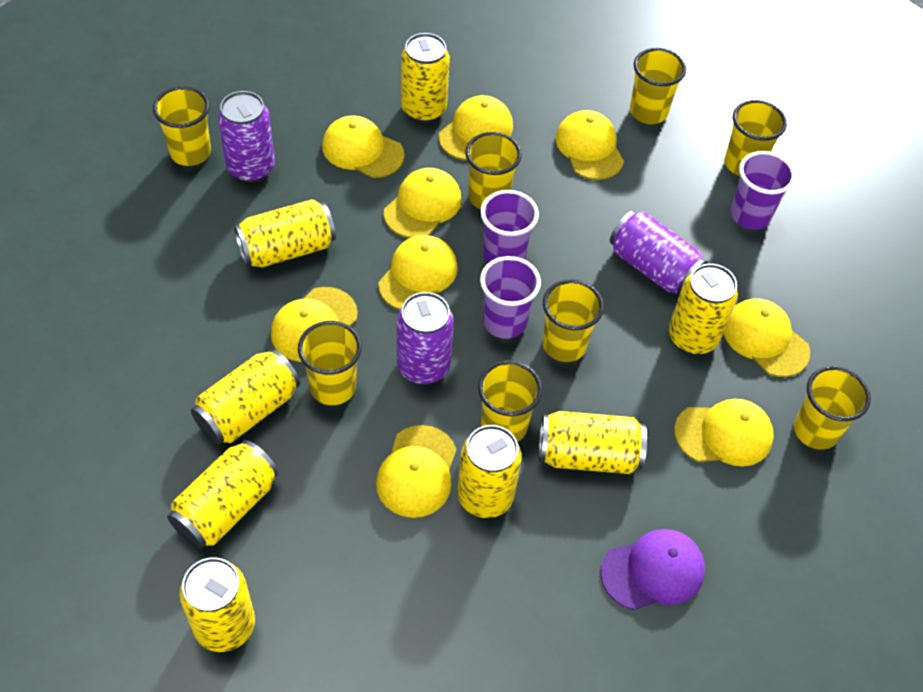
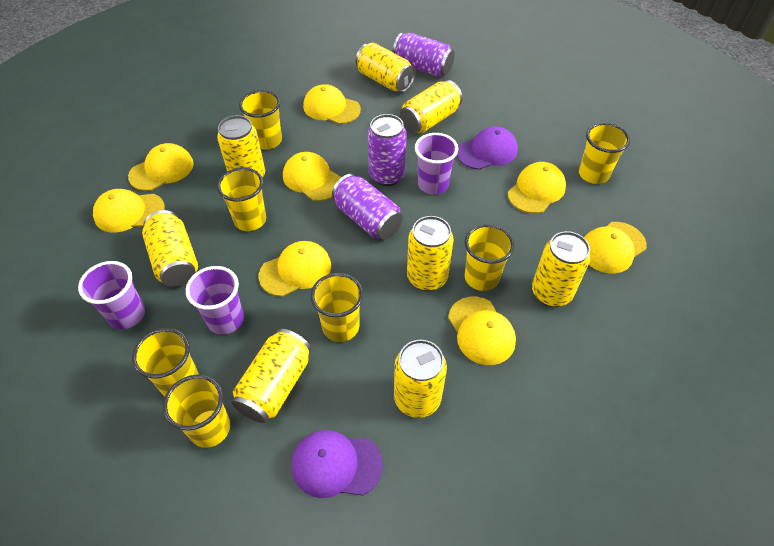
purple cap: [600,529,705,610] = 1 -> [292,430,383,498] [457,126,518,170] = 2
yellow cap: [271,287,358,362] [322,115,404,178] [376,425,457,518] [378,235,458,310] [384,168,461,238] [439,95,513,160] [556,110,624,180] [674,399,774,467] [724,298,810,377] = 9 -> [93,189,165,233] [128,143,194,191] [259,241,331,297] [283,152,341,201] [303,84,361,124] [448,297,516,365] [508,162,566,214] [584,222,647,273] = 8
yellow cup: [153,86,211,166] [298,321,362,405] [465,132,522,210] [478,360,542,442] [543,279,604,362] [630,48,686,124] [725,100,787,176] [794,366,871,450] = 8 -> [132,328,199,396] [163,375,230,448] [217,167,266,231] [239,90,282,150] [311,273,363,342] [465,224,514,291] [579,123,630,184] = 7

